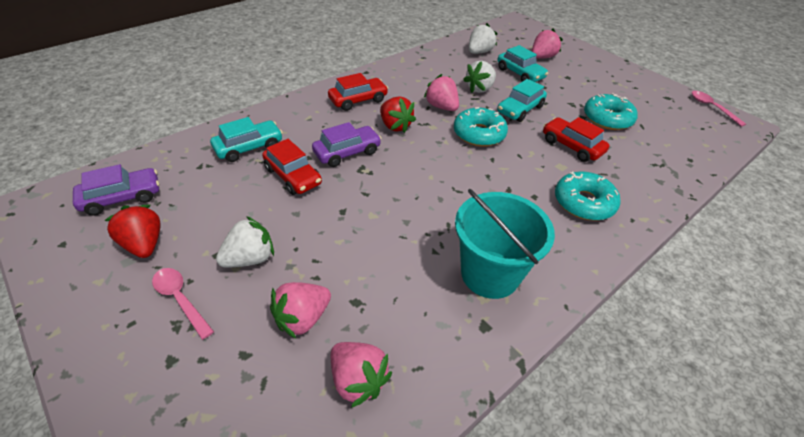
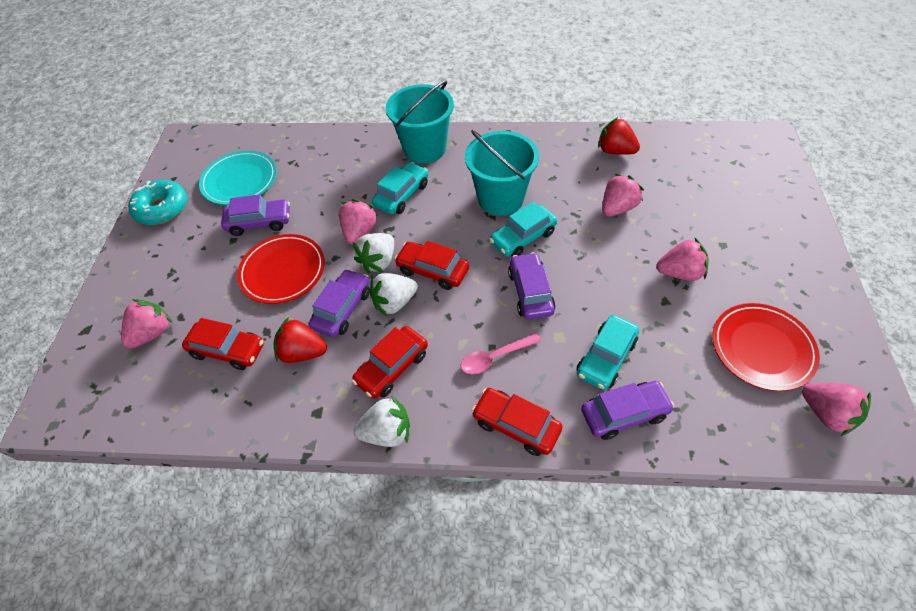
pink spoon: [152,268,214,340] [692,91,746,127] = 2 -> [461,333,541,374] = 1
pink strawberry: [270,282,331,339] [331,342,392,408] [424,74,459,111] [532,29,563,59] = 4 -> [121,299,172,349] [339,199,378,245] [602,174,644,216] [656,237,709,281] [802,383,871,436] = 5
purple car: [73,164,159,216] [312,122,382,167] = 2 -> [221,194,290,236] [309,269,370,337] [508,252,556,320] [581,381,675,440] = 4
red car: [262,139,322,195] [328,73,388,111] [543,117,610,162] = 3 -> [182,318,264,370] [352,326,428,399] [394,241,469,290] [472,388,562,456] = 4
red plate: none = 0 -> [237,234,325,304] [712,303,820,391] = 2
turquoise bucket: [455,189,555,299] = 1 -> [386,80,454,164] [465,130,539,216] = 2
turquoise donut: [454,107,508,147] [555,171,621,221] [584,93,638,130] = 3 -> [128,180,187,225] = 1
turquoise plate: none = 0 -> [199,151,277,205] = 1

